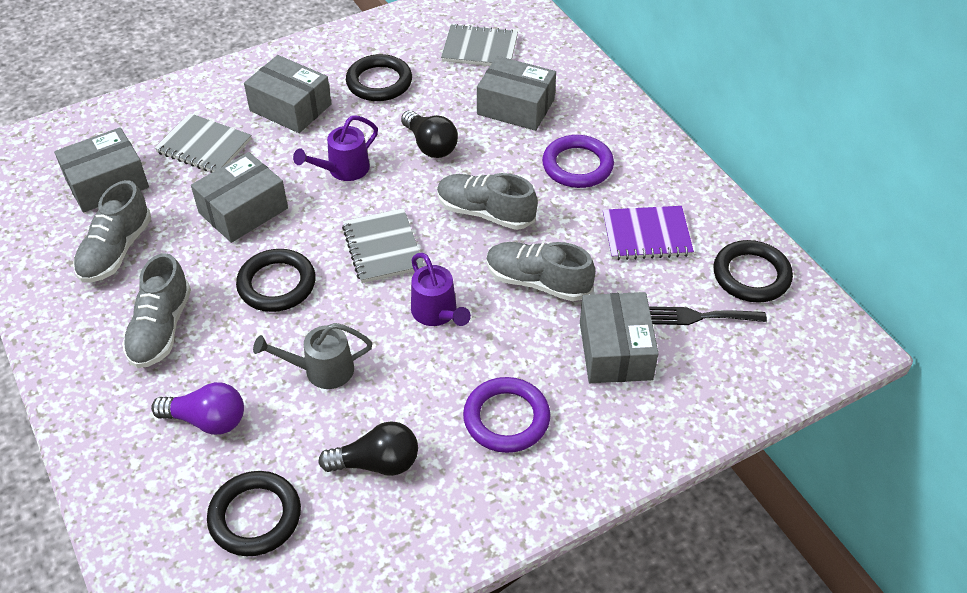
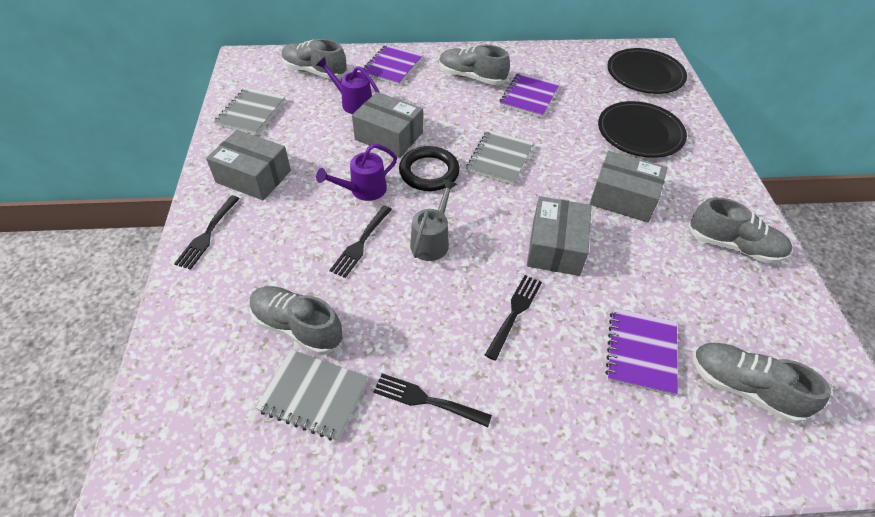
black fork: [649,306,767,325] = 1 -> [174,195,240,270] [329,206,392,278] [373,373,492,427] [485,275,542,361] = 4
black light bulb: [318,421,418,476] [401,110,458,158] = 2 -> none = 0
black plate: none = 0 -> [598,101,687,158] [607,48,687,94] = 2
black ring: [207,471,301,556] [236,249,316,312] [346,54,412,101] [713,240,793,303] = 4 -> [399,146,460,191] = 1
grey box: [54,127,149,213] [191,152,288,243] [244,55,332,133] [477,56,556,131] [580,292,659,383] = 5 -> [206,130,291,201] [352,92,423,158] [527,196,592,276] [590,151,667,222] = 4
grey shoe: [73,180,151,283] [122,253,191,368] [437,173,538,230] [486,242,595,301] = 4 -> [249,286,344,355] [282,39,347,79] [439,44,510,85] [688,197,792,263] [693,343,831,423] = 5
purple light bulb: [151,382,244,435] = 1 -> none = 0
purple notebook: [603,206,694,260] = 1 -> [360,44,423,86] [500,72,560,118] [605,308,678,396] = 3
purple ring: [463,377,550,453] [542,135,614,188] = 2 -> none = 0

